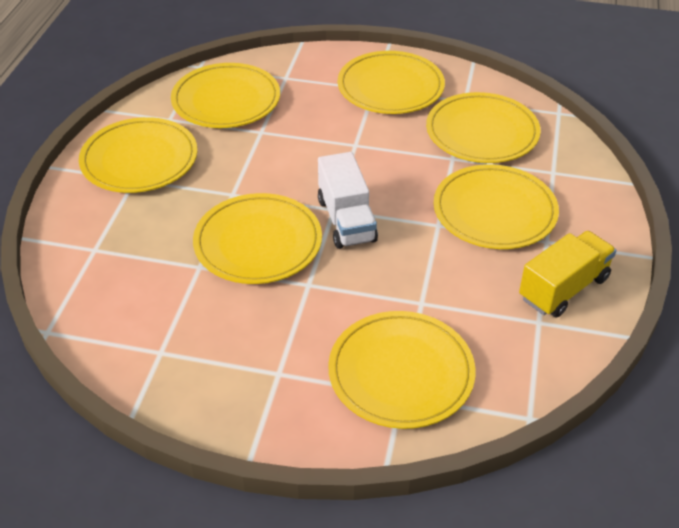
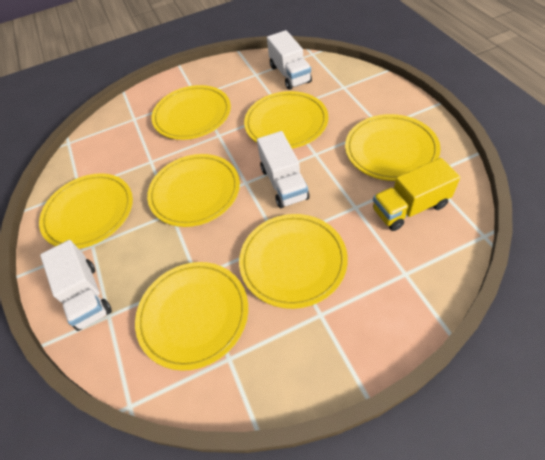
white truck: [318,152,378,249] = 1 -> [40,240,112,331] [257,131,310,208] [267,30,312,90] = 3

